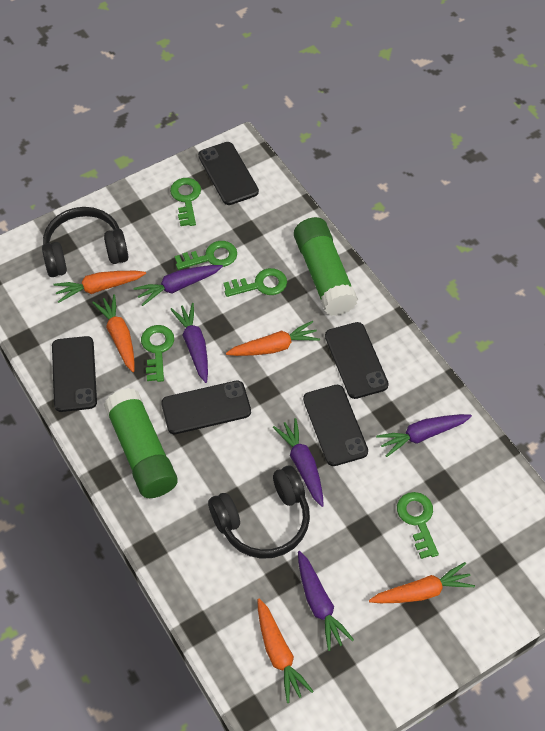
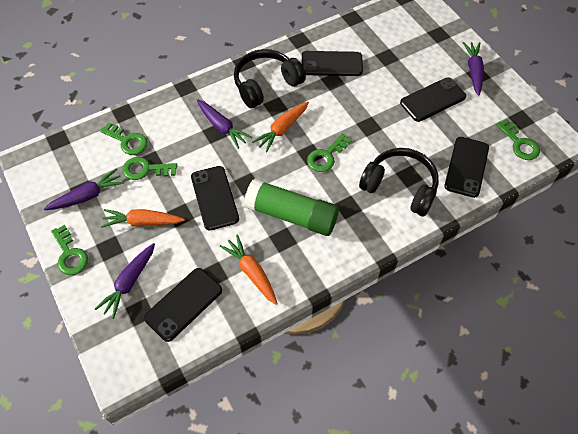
green glue stick: [104,388,178,498] [294,217,358,316] = 2 -> [244,178,339,236] = 1
orange carrot: [53,271,146,303] [92,294,135,372] [226,321,320,356] [257,599,314,703] [369,562,475,603] = 5 -> [101,209,185,228] [220,235,277,305] [252,102,309,152] = 3
purple carrot: [133,265,223,306] [170,303,208,383] [273,418,324,507] [298,551,354,651] [376,414,472,457] = 5 -> [44,169,124,210] [95,243,155,319] [197,99,253,149] [463,42,484,96] = 4

